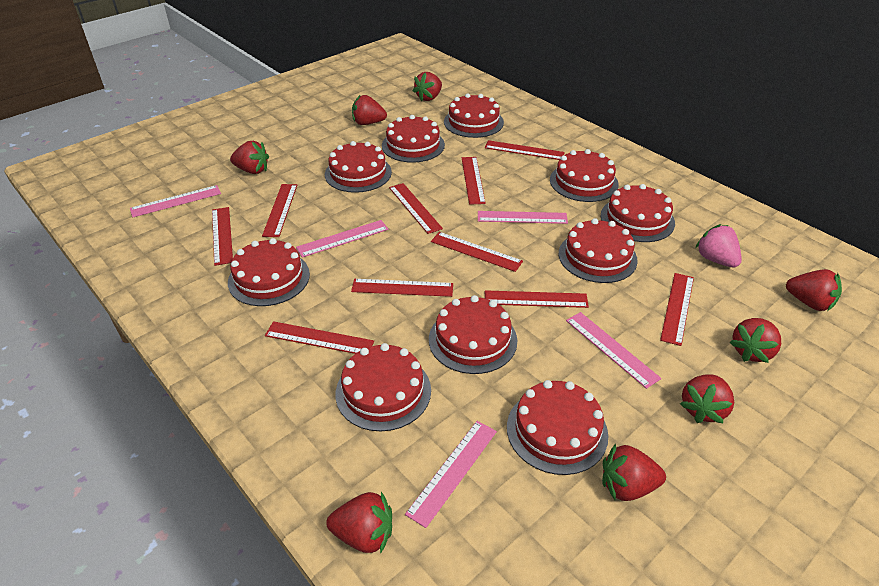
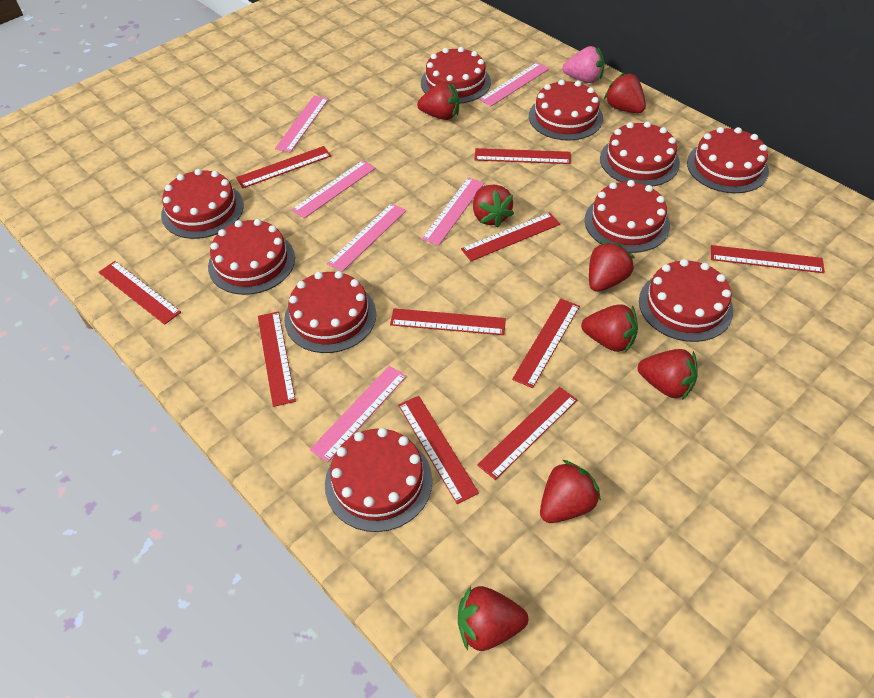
pink ruler: [130,185,221,217] [296,220,388,258] [405,421,497,528] [478,211,568,224] [566,312,661,389] = 5 -> [275,96,329,153] [292,160,376,219] [310,366,407,462] [327,203,406,272] [422,177,484,246] [479,62,549,106] = 6

